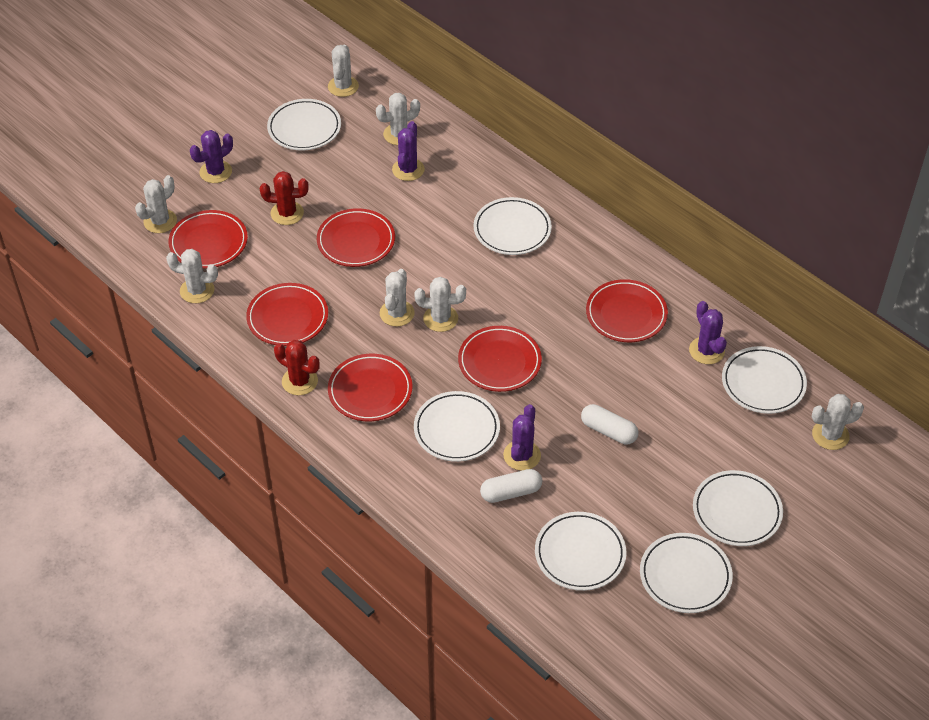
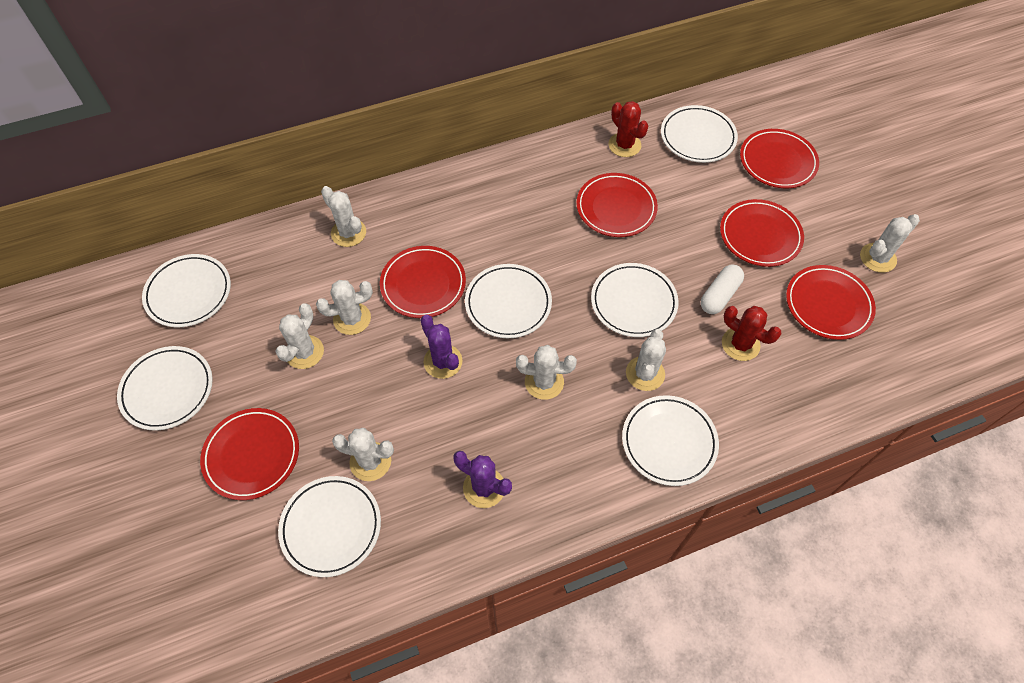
purple cactus: [190,130,233,183] [392,121,425,181] [503,404,541,471] [689,301,727,364] = 4 -> [420,315,462,379] [453,451,512,508] = 2
white capsule: [480,469,542,503] [581,404,638,444] = 2 -> [701,264,744,314] = 1

